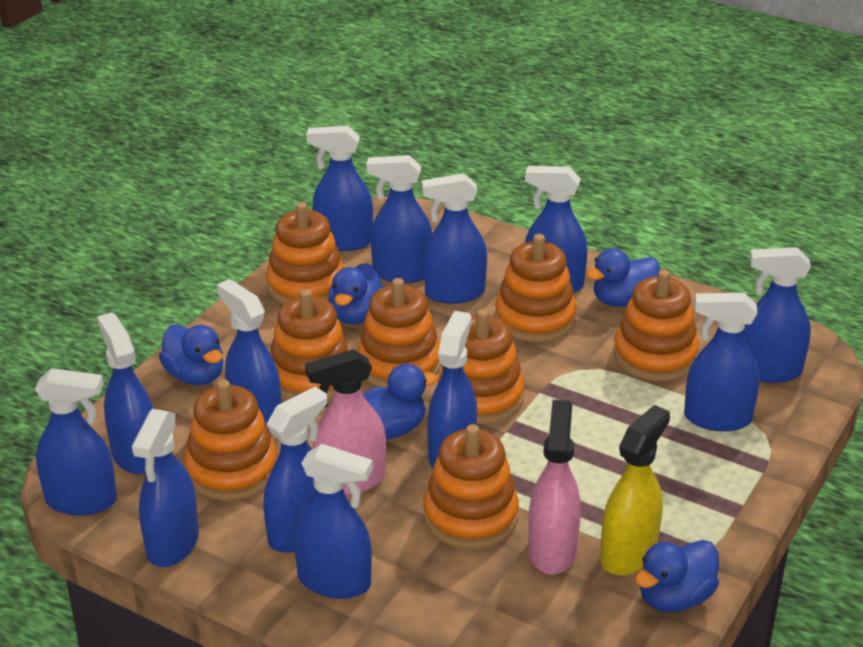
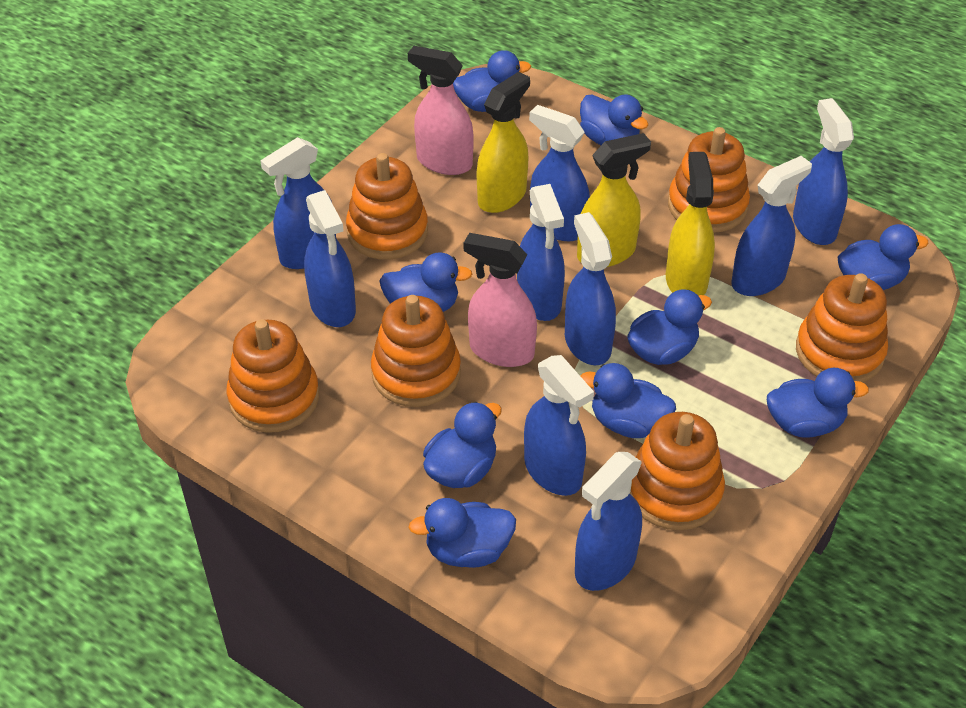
blue duck: [159,325,223,385] [328,263,386,325] [363,364,437,439] [586,248,660,307] [635,540,719,612] = 5 -> [379,252,473,312] [408,498,516,568] [423,402,502,488] [453,50,531,112] [580,95,648,145] [580,363,676,438] [627,289,712,365] [767,368,869,438] [838,224,928,290] = 9
blue spray bottle: [35,368,117,516] [97,313,153,474] [132,409,199,567] [217,279,281,431] [263,387,327,553] [293,444,373,599] [306,126,373,251] [366,155,432,283] [422,173,487,304] [427,311,477,469] [525,166,587,293] [684,293,760,431] [744,247,811,383] = 13 -> [260,137,336,269] [304,190,356,327] [517,184,565,321] [524,355,594,496] [529,105,590,241] [565,212,616,366] [575,452,642,591] [732,156,812,296] [793,98,854,245] = 9
orange stacking toy: [184,380,277,501] [266,202,344,304] [270,289,349,400] [357,278,441,388] [423,424,519,549] [438,309,525,424] [495,234,577,342] [613,270,699,381] = 8 -> [227,320,319,433] [346,153,428,260] [371,295,461,407] [630,412,725,530] [668,127,750,233] [796,273,888,382] = 6
yellow spray bottle: [600,405,670,575] = 1 -> [477,72,530,213] [577,133,651,267] [666,152,715,296] = 3

